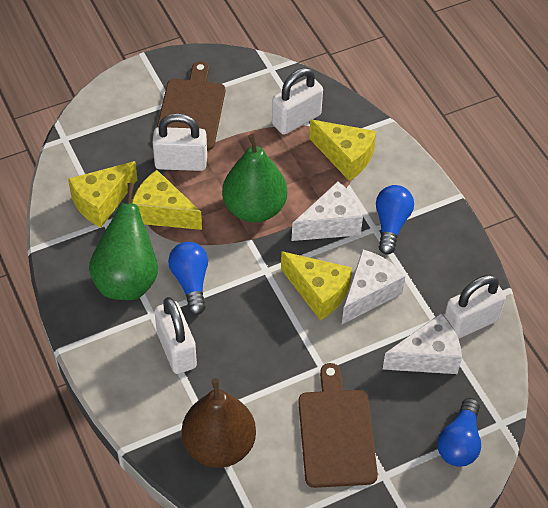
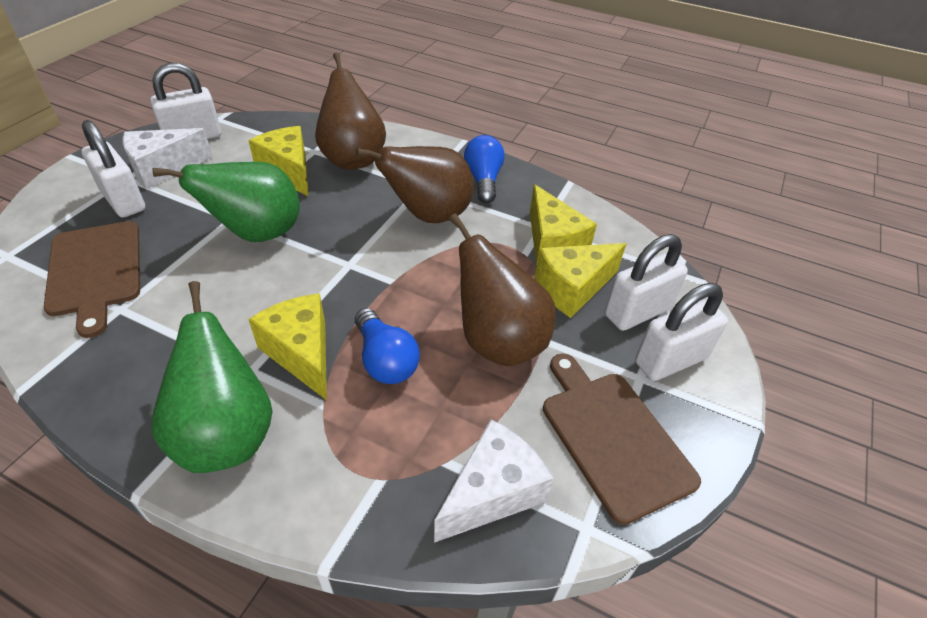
blue light bulb: [168,242,208,315] [376,185,414,255] [437,398,481,467] = 3 -> [355,308,420,384] [464,135,505,203] = 2
brown pear: [182,378,256,468] = 1 -> [315,52,386,169] [356,146,474,223] [449,214,556,366] = 3
white cheese: [292,181,363,241] [342,249,405,324] [382,313,462,374] = 3 -> [123,128,213,189] [434,419,554,543] = 2

